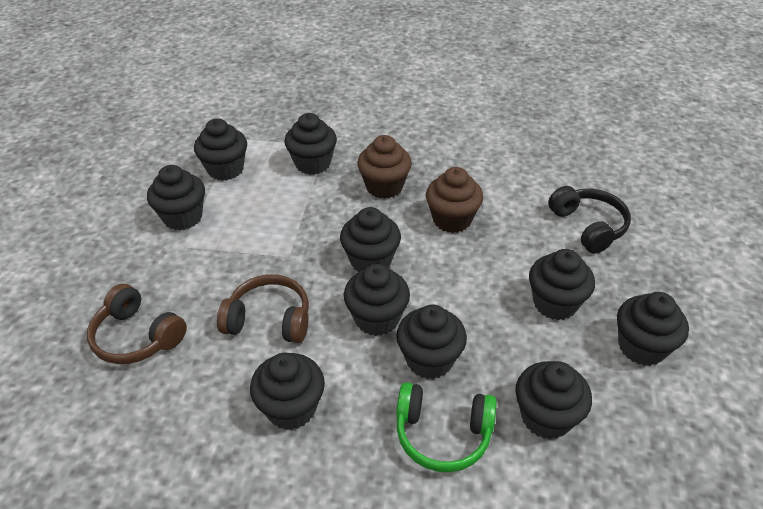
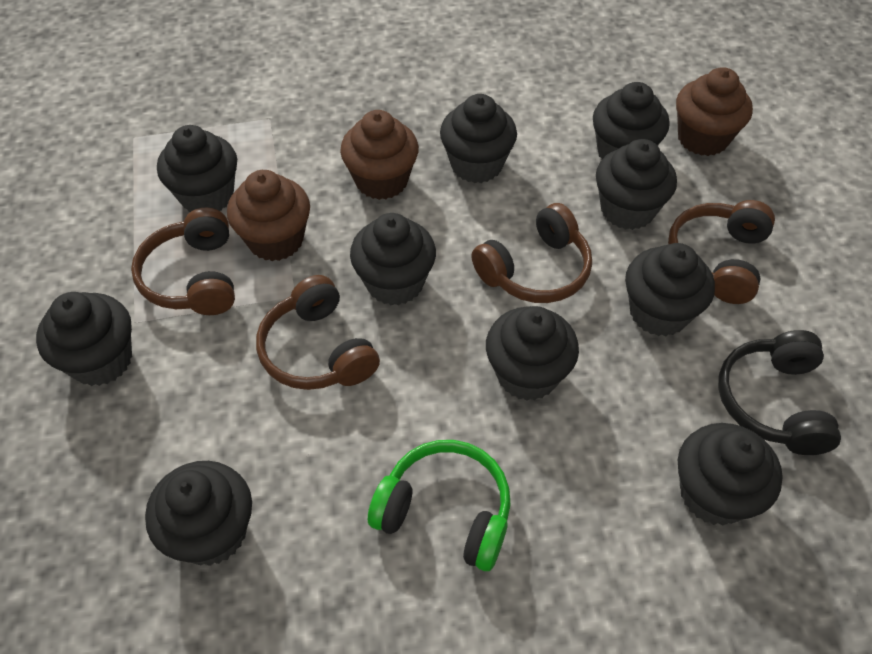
brown cupcake: [357,135,412,199] [426,167,483,233] = 2 -> [227,170,310,261] [340,110,419,200] [676,67,753,156] = 3
brown headphones: [87,284,187,364] [217,274,309,343] = 2 -> [131,208,235,315] [256,275,380,390] [471,203,592,303] [668,200,775,304] = 4

